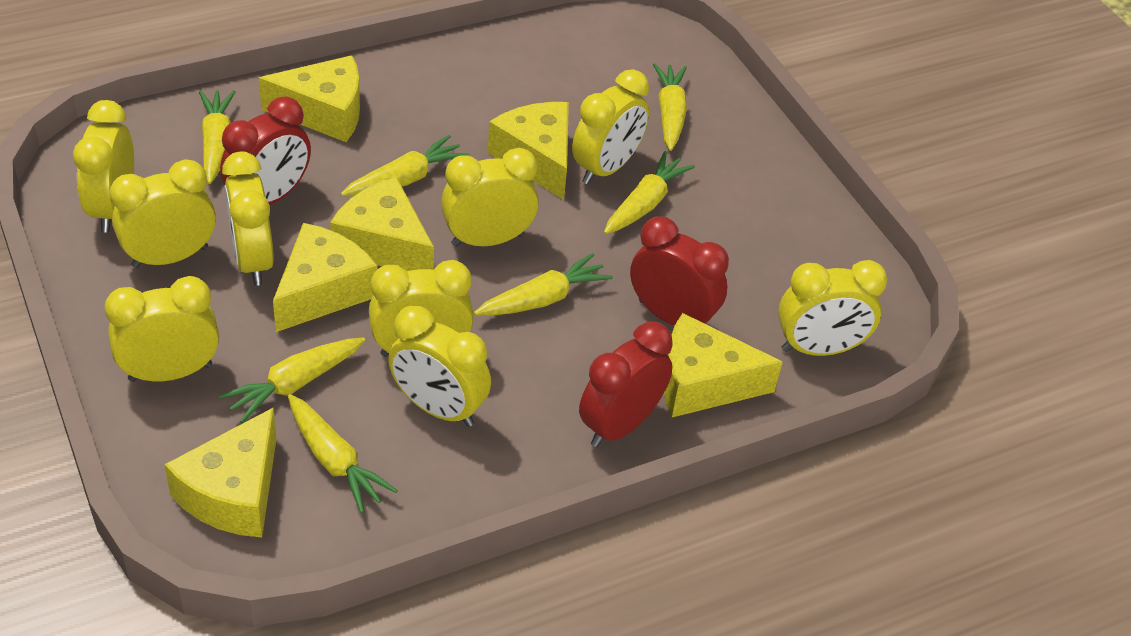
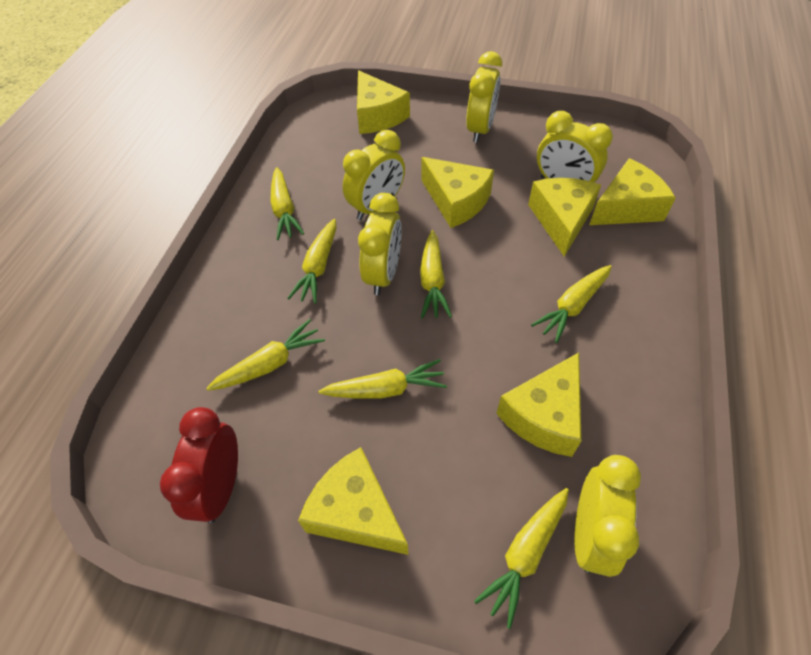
red clock: [220,96,311,205] [579,322,673,447] [630,216,729,326] = 3 -> [160,407,238,523] = 1
yellow clock: [73,100,134,233] [105,276,219,382] [110,159,216,268] [222,152,274,286] [369,260,473,357] [388,305,491,427] [441,148,539,247] [572,69,649,184] [778,260,887,356] = 9 -> [343,130,405,220] [358,193,402,295] [466,51,502,143] [537,111,613,183] [574,455,641,577] = 5

